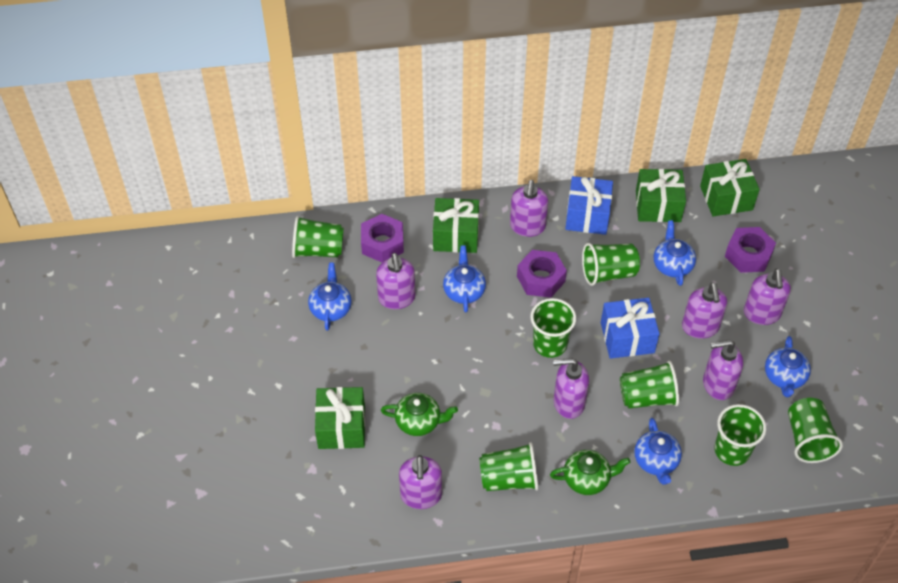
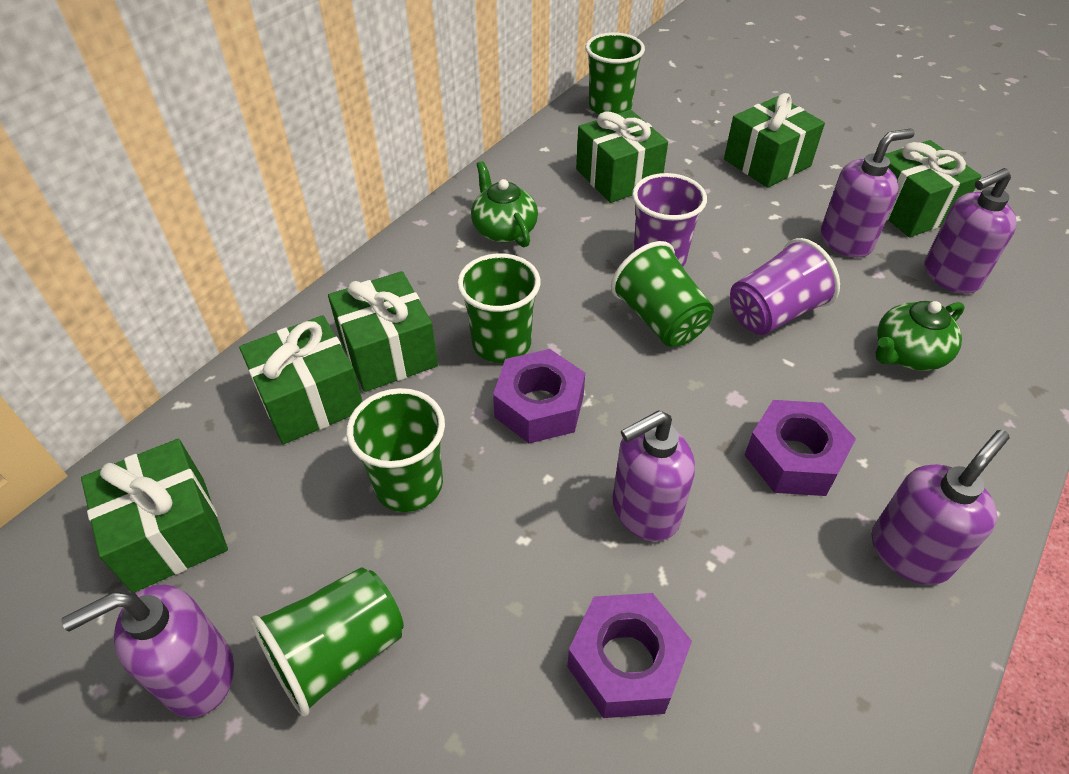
blue gift: [565,176,613,235] [601,298,660,359] = 2 -> none = 0
blue teapot: [308,263,352,331] [443,246,486,313] [634,418,682,485] [654,220,696,286] [765,336,811,397] = 5 -> none = 0
green cup: [292,216,344,258] [479,442,539,491] [530,298,576,358] [582,243,640,286] [620,361,679,409] [714,404,766,466] [788,398,843,463] = 7 -> [251,567,404,716] [346,388,445,512] [457,253,541,363] [585,32,645,114] [611,241,714,347] = 5
green gift: [315,387,365,449] [433,198,479,253] [636,169,686,222] [700,159,760,217] = 4 -> [81,439,228,593] [239,315,363,444] [328,271,438,392] [576,110,668,203] [724,93,825,188] [884,140,981,237] = 6
purple cup: none = 0 -> [632,173,707,267] [730,238,840,335] = 2
purple soap dispenser: [376,253,415,309] [399,455,442,509] [510,180,548,237] [553,358,589,419] [682,282,727,339] [703,340,743,400] [744,269,791,325] = 7 -> [61,584,234,717] [612,410,695,541] [821,129,915,258] [872,430,1009,585] [925,168,1017,294] = 5

